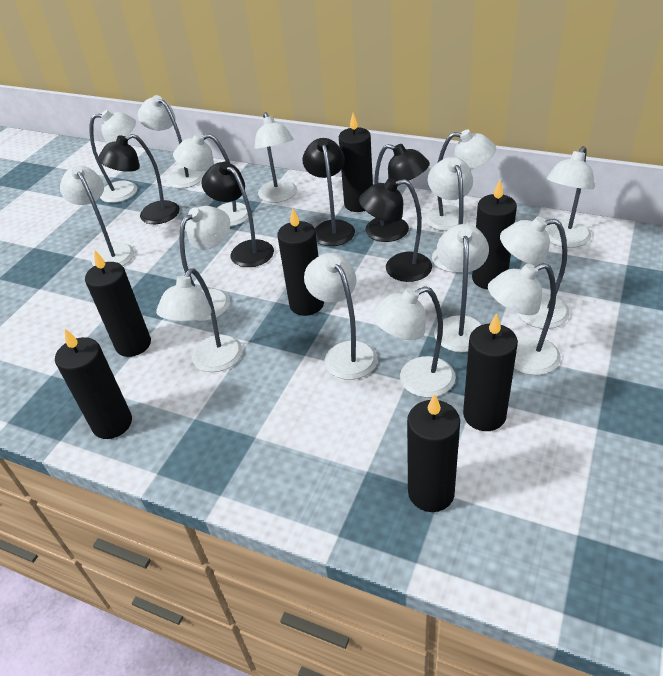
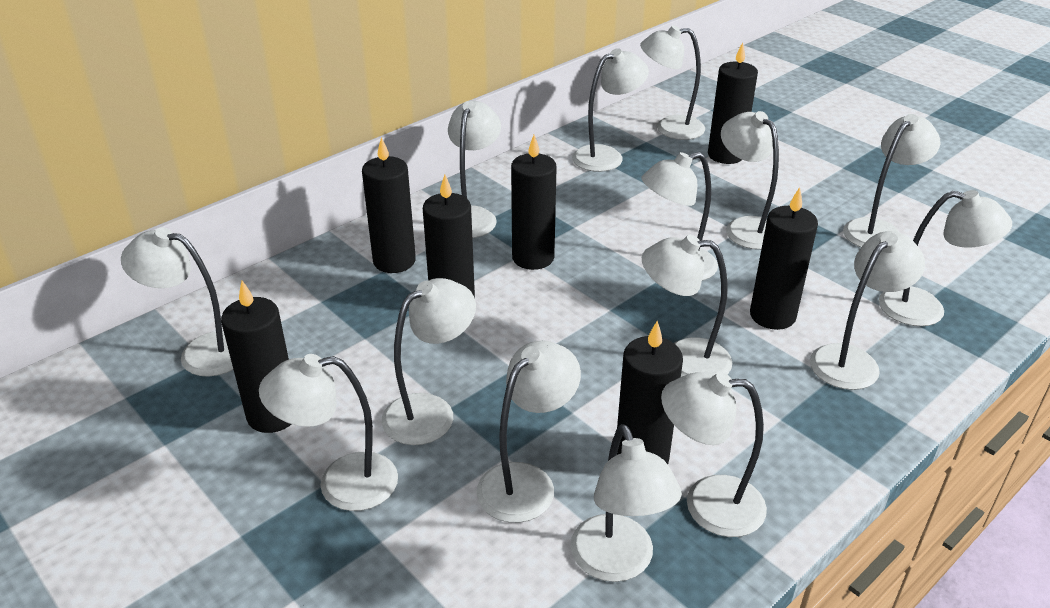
black lamp: [98,134,180,224] [201,161,274,267] [302,138,355,246] [359,178,432,282] [365,144,430,242] = 5 -> none = 0

